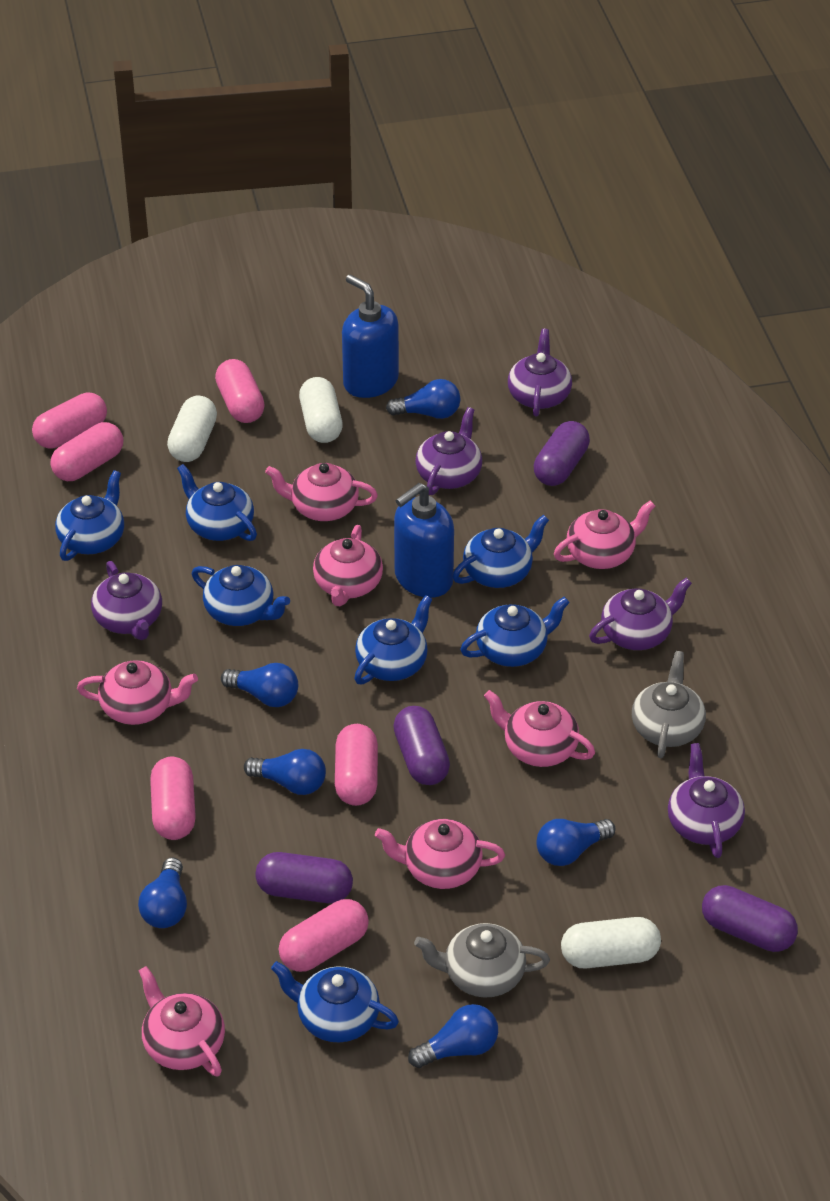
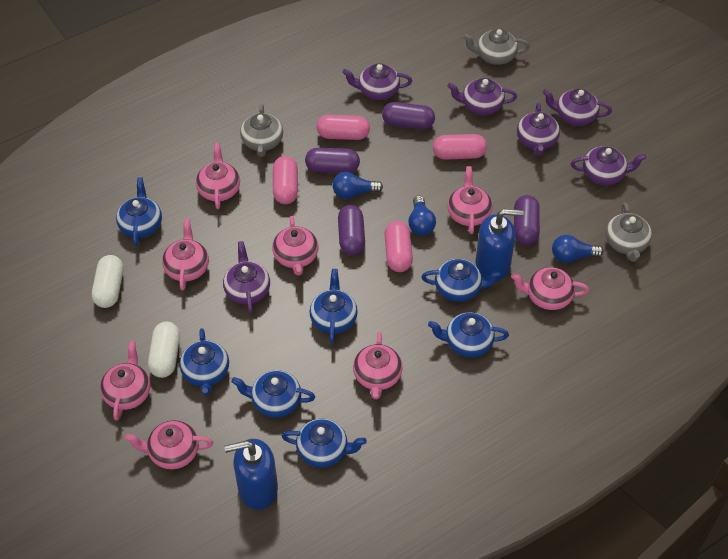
blue light bulb: [138,857,187,928] [221,663,298,707] [244,749,326,795] [386,379,461,419] [408,1004,498,1068] [536,819,615,866] = 6 -> [332,172,383,199] [408,196,436,236] [552,235,603,263] = 3
grey teapot: [414,923,550,998] [632,651,706,758] = 2 -> [240,104,283,157] [462,29,530,65] [605,202,652,262] = 3
pink capsule: [32,392,107,448] [50,422,123,481] [150,757,196,840] [215,359,265,423] [279,899,369,972] [335,724,378,806] = 6 -> [273,156,298,204] [316,115,370,140] [385,221,413,272] [433,134,487,160] = 4
pink teapot: [77,660,198,725] [138,966,225,1077] [265,463,378,521] [313,525,383,606] [375,819,505,889] [484,690,595,767] [554,500,655,569] = 7 -> [100,341,151,421] [125,420,213,470] [162,219,209,291] [196,143,240,209] [272,216,318,276] [353,332,403,399] [447,166,493,234] [511,267,589,310] = 8
purple teapot: [91,561,162,640] [415,407,482,495] [508,329,572,416] [589,578,692,650] [668,743,745,858] = 5 -> [223,241,270,314] [342,63,412,100] [447,78,517,115] [517,103,560,156] [542,89,612,126] [571,146,646,185] = 6
white capsule: [167,396,217,462] [299,377,343,443] [561,917,661,968] = 3 -> [92,255,123,308] [148,321,180,378] = 2

